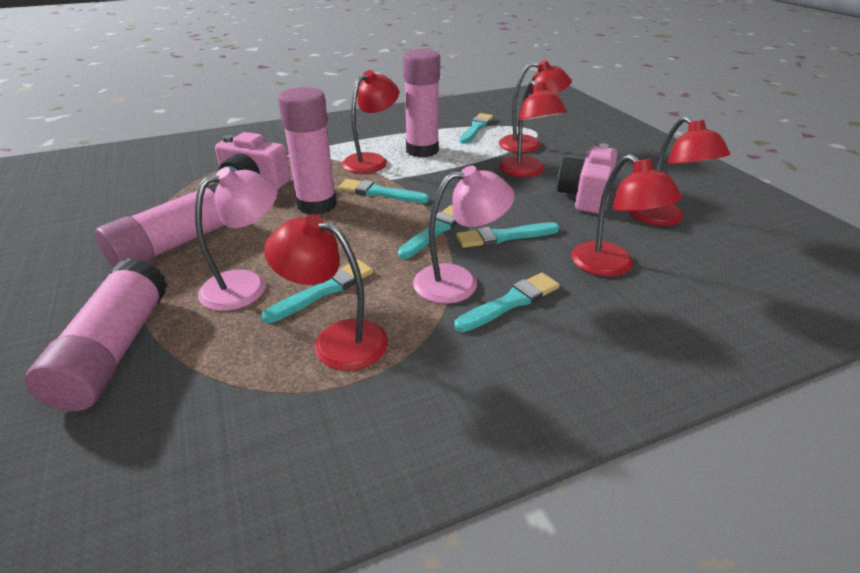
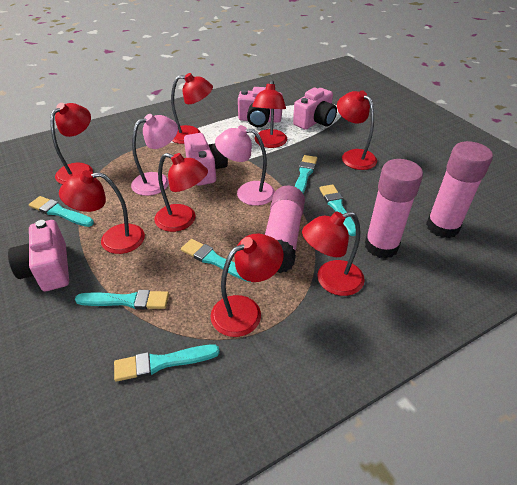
pink camera: [215,132,291,190] [557,143,618,214] = 2 -> [8,220,69,291] [184,133,228,186] [238,87,283,127] [293,88,337,130] = 4
pink glue stick: [25,258,167,411] [95,182,225,267] [278,87,337,215] [403,49,440,157] = 4 -> [265,186,305,273] [365,159,423,258] [426,141,493,238] = 3
red lamp: [264,214,388,371] [342,70,399,174] [499,60,572,153] [499,80,567,177] [571,154,682,277] [629,116,730,226] = 6 -> [50,103,93,184] [59,170,145,254] [154,153,208,232] [171,73,213,144] [210,234,284,337] [252,80,287,148] [302,211,365,296] [337,90,377,170] = 8

